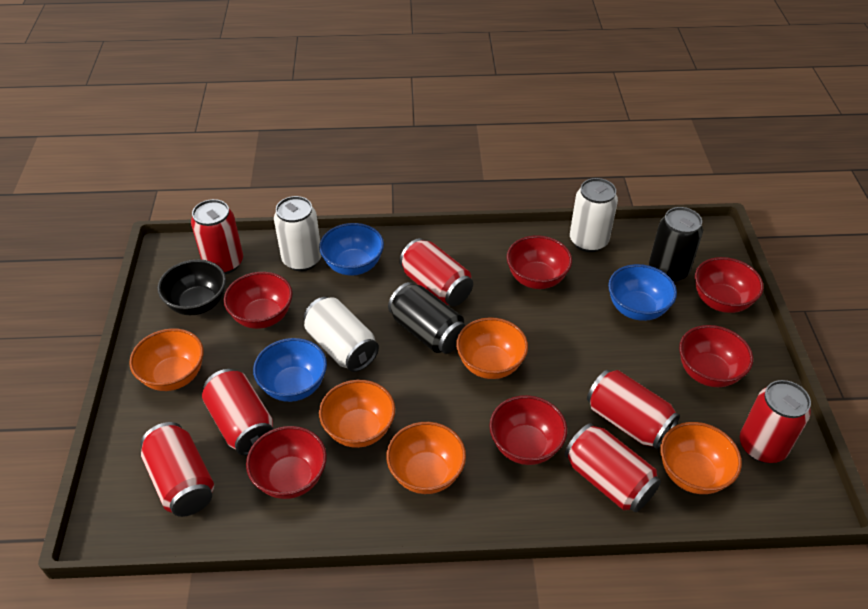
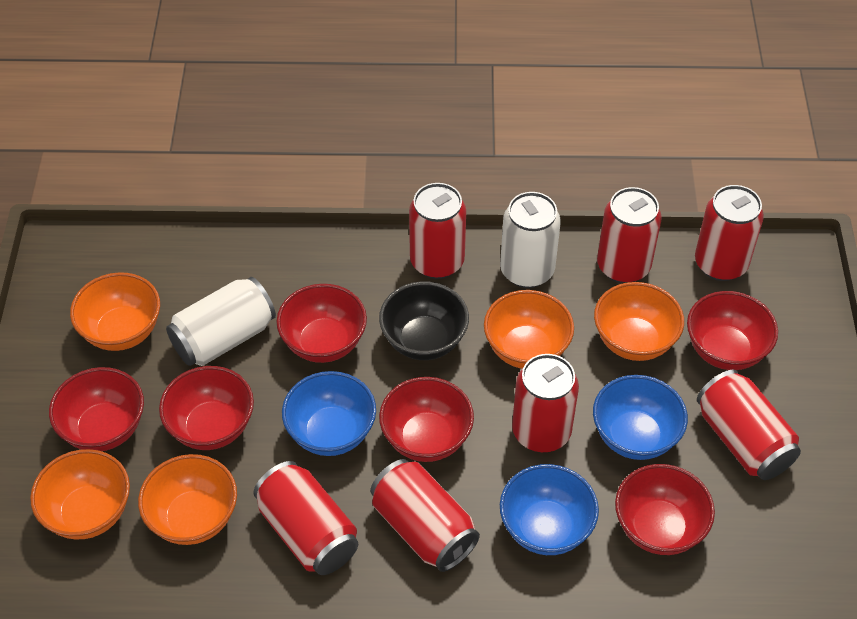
black can: [388,282,466,354] [649,207,703,282] = 2 -> none = 0
white can: [274,196,322,271] [304,297,379,372] [570,178,618,252] = 3 -> [166,277,276,366] [500,192,561,288] = 2

